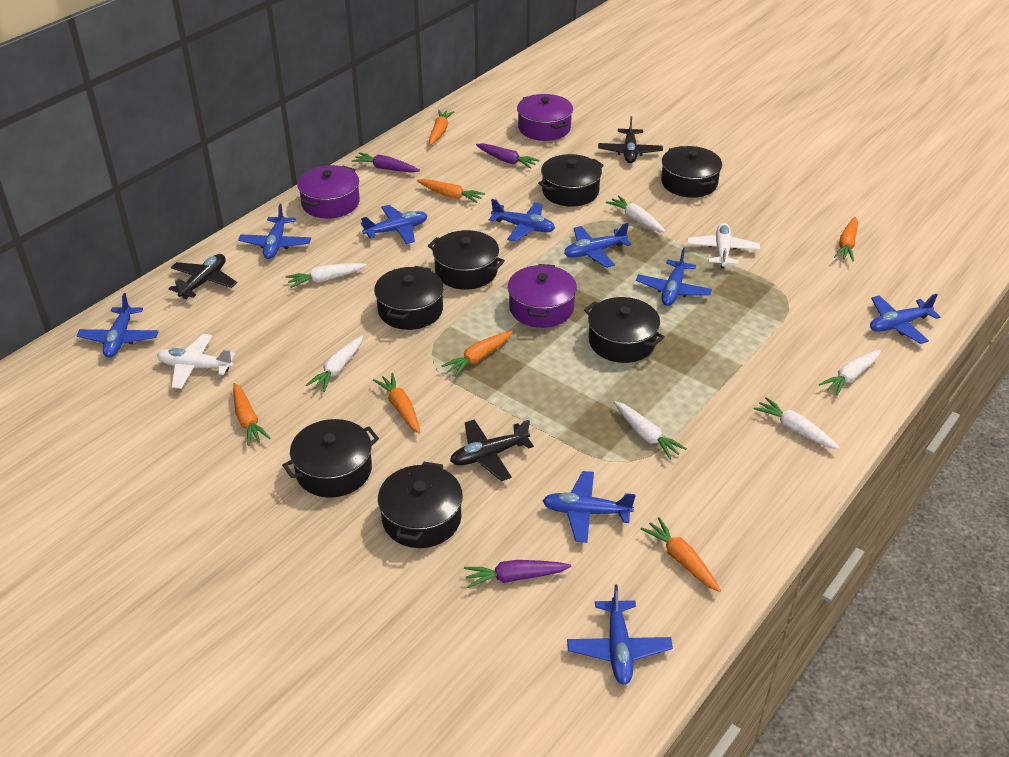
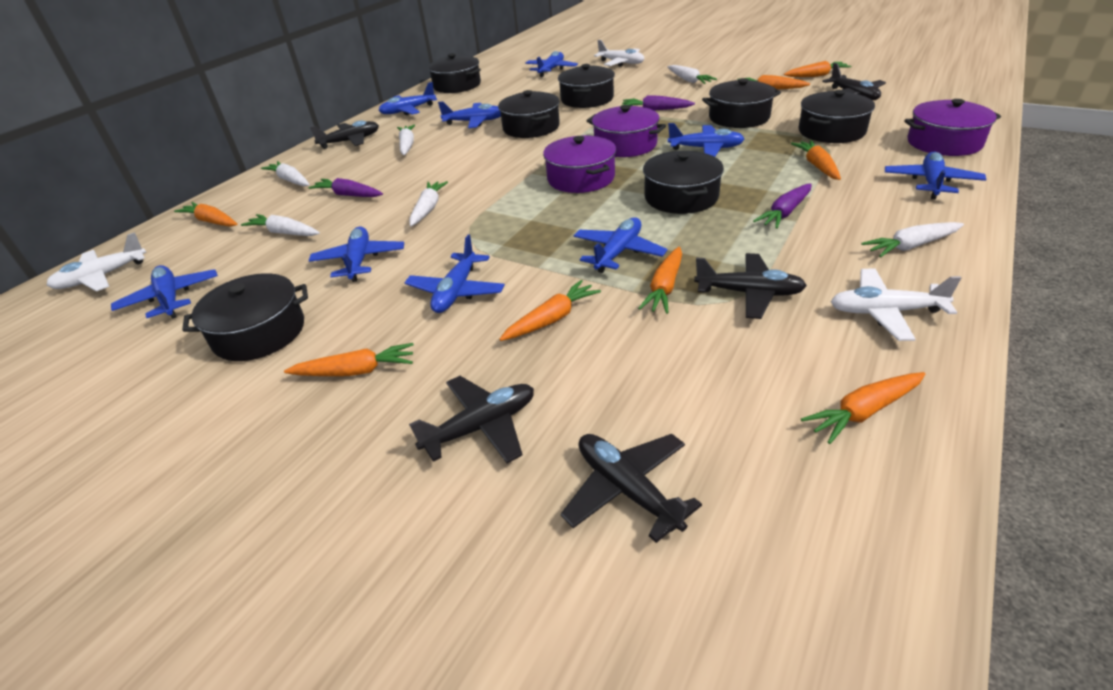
black plane: [168,254,237,299] [450,419,534,481] [598,116,663,163] = 3 -> [310,120,379,149] [409,376,534,463] [560,434,702,543] [694,253,807,319] [822,63,886,100] = 5
orange carrot: [233,383,270,446] [373,373,420,434] [417,179,485,203] [429,110,454,145] [442,331,513,377] [641,517,721,592] [834,217,858,262] = 7 -> [174,202,237,227] [284,343,414,376] [499,280,601,341] [638,247,682,314] [737,75,810,89] [784,61,851,77] [791,140,841,180] [801,372,925,444] = 8
white plane: [157,334,235,389] [687,223,760,268] = 2 -> [46,232,146,291] [594,40,644,67] [831,268,961,341] = 3

